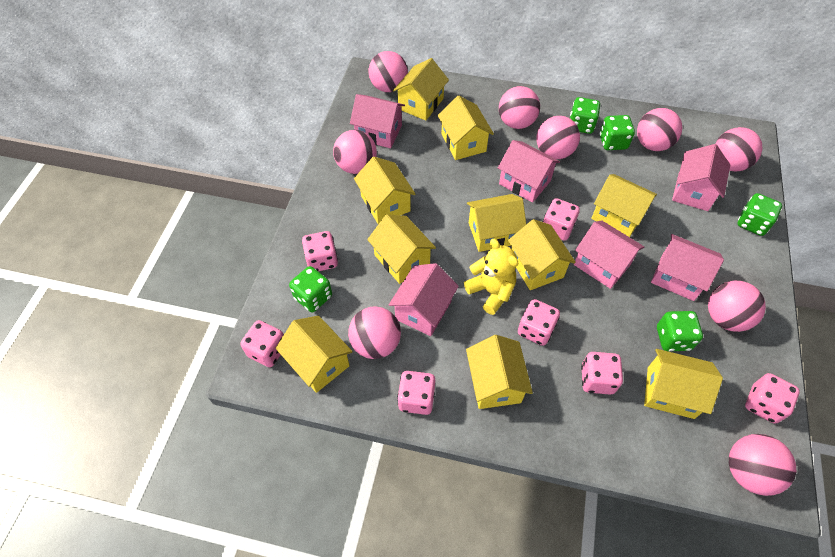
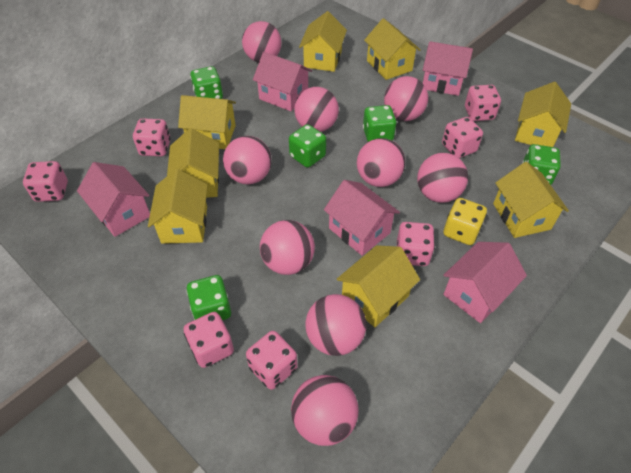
pink house: [350,94,405,148] [389,263,459,336] [498,140,560,203] [574,220,644,289] [651,234,724,301] [672,144,730,211] = 6 -> [77,162,150,237] [253,52,312,111] [324,180,400,256] [423,41,473,96] [443,242,527,323] = 5
yellow dice: none = 0 -> [444,198,487,245] = 1
yellow house: [275,316,353,393] [354,157,415,224] [367,214,436,284] [393,58,449,121] [438,96,494,160] [466,335,533,409] [467,194,526,252] [508,219,576,290] [591,174,657,237] [644,349,723,419] = 10 -> [148,169,208,244] [167,128,219,198] [178,95,236,149] [299,11,347,72] [337,245,420,327] [364,18,420,80] [493,162,569,238] [515,82,571,147] = 8
yellow teddy bear: [464,239,518,315] = 1 -> none = 0

